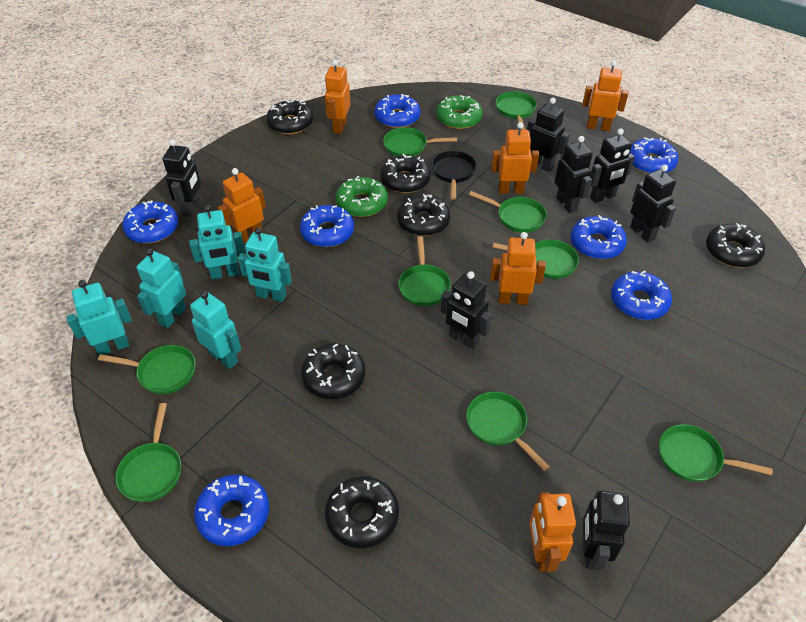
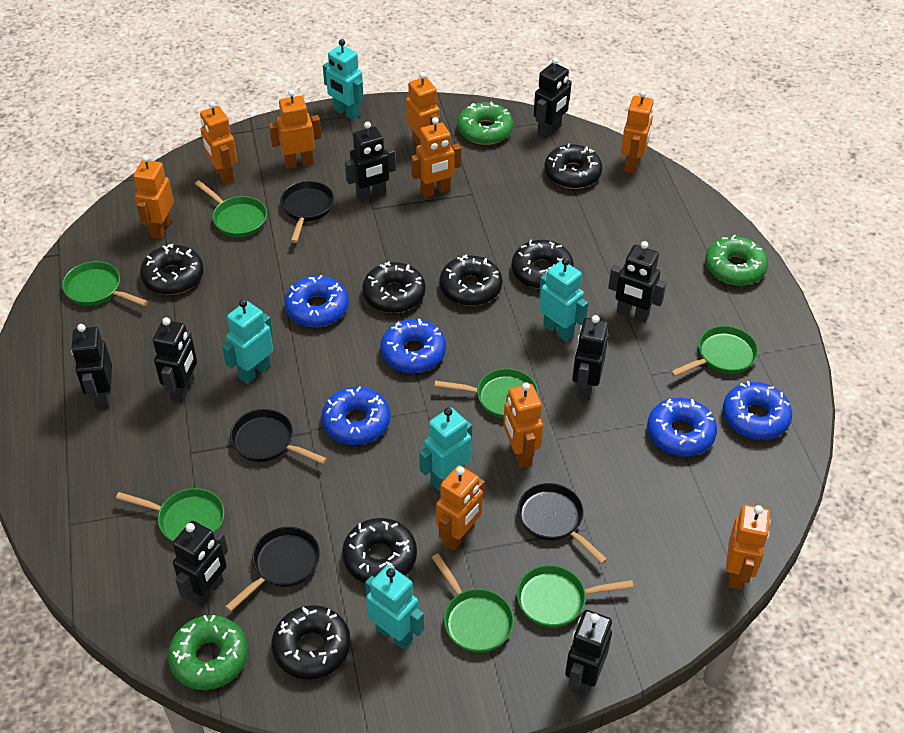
black donut: [266,99,313,134] [301,343,366,399] [325,476,399,548] [380,154,431,193] [397,194,450,236] [706,223,765,267] = 6 -> [140,244,204,295] [272,605,351,679] [342,518,417,583] [362,261,426,313] [440,255,502,306] [511,240,574,289] [544,143,602,189] = 7
black pan: [431,151,477,200] = 1 -> [225,527,320,612] [230,409,327,464] [280,181,334,243] [518,483,608,564] = 4
black robot: [162,139,201,217] [441,271,492,349] [527,98,570,172] [555,136,593,213] [583,490,630,570] [590,128,635,203] [630,165,676,243] = 7 -> [71,324,112,409] [153,317,197,403] [173,521,228,607] [345,121,396,202] [534,57,572,139] [565,610,612,697] [572,315,608,401] [608,241,666,323] = 8
blue donut: [122,200,178,243] [194,474,269,546] [300,205,354,247] [374,94,420,128] [570,215,627,259] [611,270,672,320] [629,137,678,174] = 7 -> [285,275,349,327] [321,386,390,445] [380,319,446,373] [647,398,717,457] [723,381,792,440] = 5
green donut: [336,176,388,217] [436,95,483,129] = 2 -> [168,615,248,690] [458,102,513,145] [705,234,768,286] = 3
green pan: [98,345,196,394] [115,403,181,502] [383,127,457,156] [398,236,451,306] [466,392,550,471] [469,191,547,233] [492,240,579,279] [495,91,537,130] [659,424,773,482] = 9 -> [62,261,148,306] [116,488,224,542] [195,180,267,237] [432,554,514,653] [434,368,538,419] [517,565,634,628] [671,326,758,377] = 7
orange robot: [217,168,266,243] [325,60,351,134] [490,232,546,305] [491,122,539,194] [529,492,576,572] [582,60,628,131] = 6 -> [133,155,174,239] [200,101,237,185] [269,89,321,169] [406,72,440,145] [411,117,461,198] [436,465,485,551] [503,382,543,468] [621,90,654,173] [726,505,771,590] = 9

